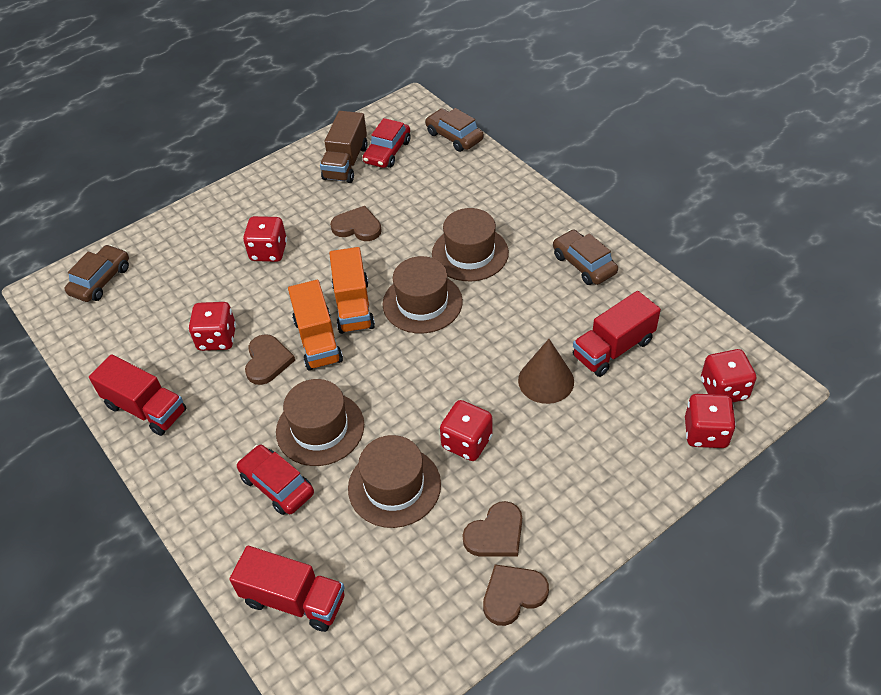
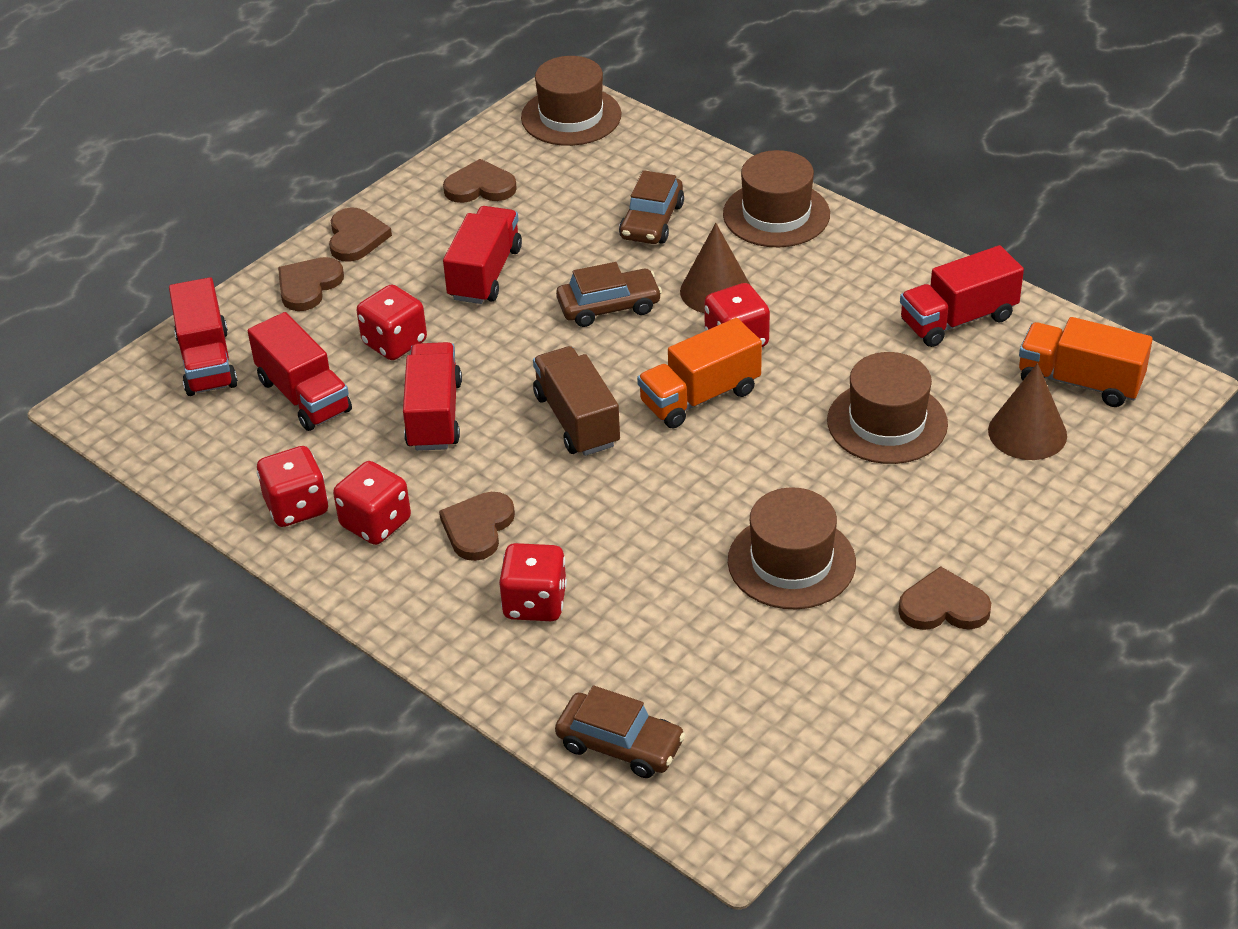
brown cone: [518,339,574,404] = 1 -> [680,223,750,313] [988,363,1067,460] = 2
brown heart: [245,334,295,385] [330,206,381,241] [462,501,522,557] [483,564,549,626] = 4 -> [278,257,344,311] [329,207,392,262] [439,492,515,561] [443,159,517,203] [898,566,991,630] = 5
red car: [237,445,314,515] [363,118,410,168] = 2 -> none = 0
red truck: [89,354,186,436] [229,546,345,632] [573,291,661,377] = 3 -> [169,277,238,396] [248,312,352,431] [403,342,462,451] [443,206,522,304] [900,245,1024,347] = 5

